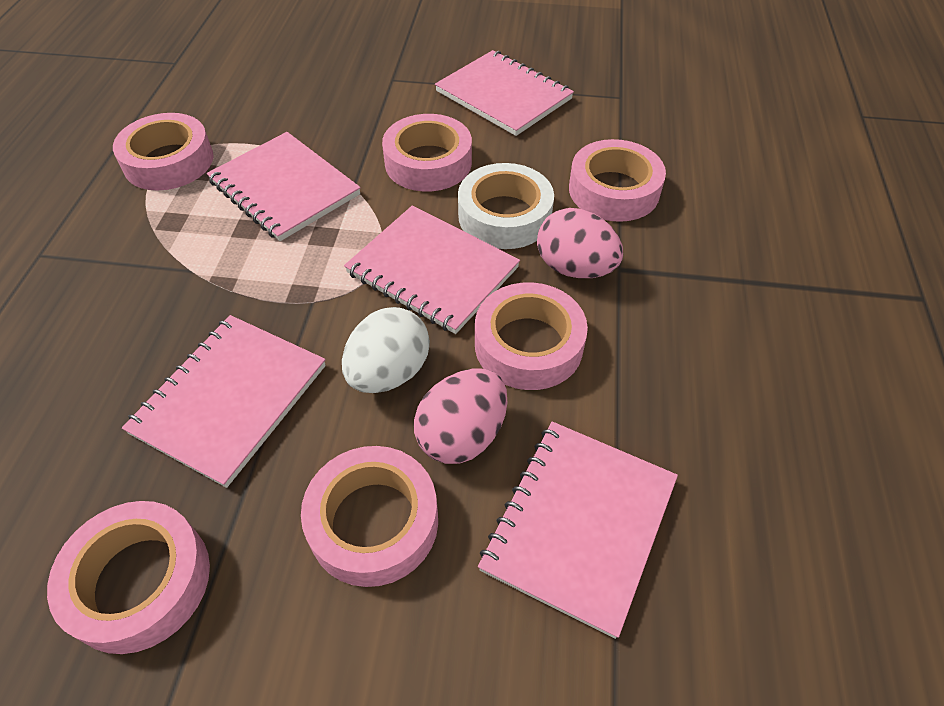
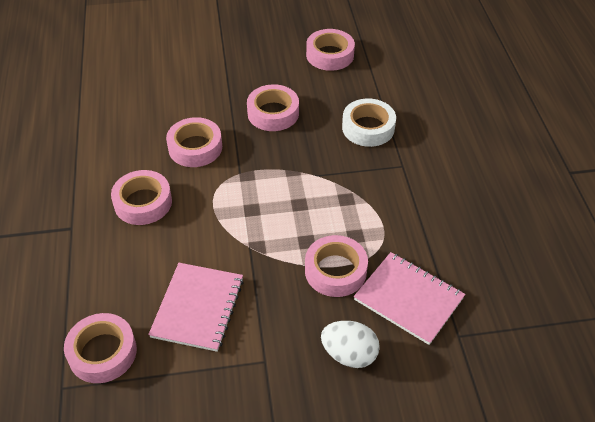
pink egg: [414,369,507,464] [537,208,623,278] = 2 -> none = 0
pink notebook: [122,315,326,488] [207,132,361,241] [344,205,520,334] [435,50,574,136] [478,422,678,639] = 5 -> [148,263,244,352] [354,252,465,345] = 2

